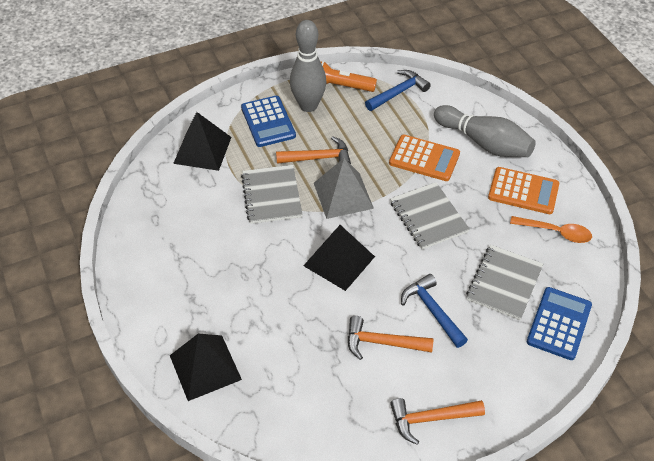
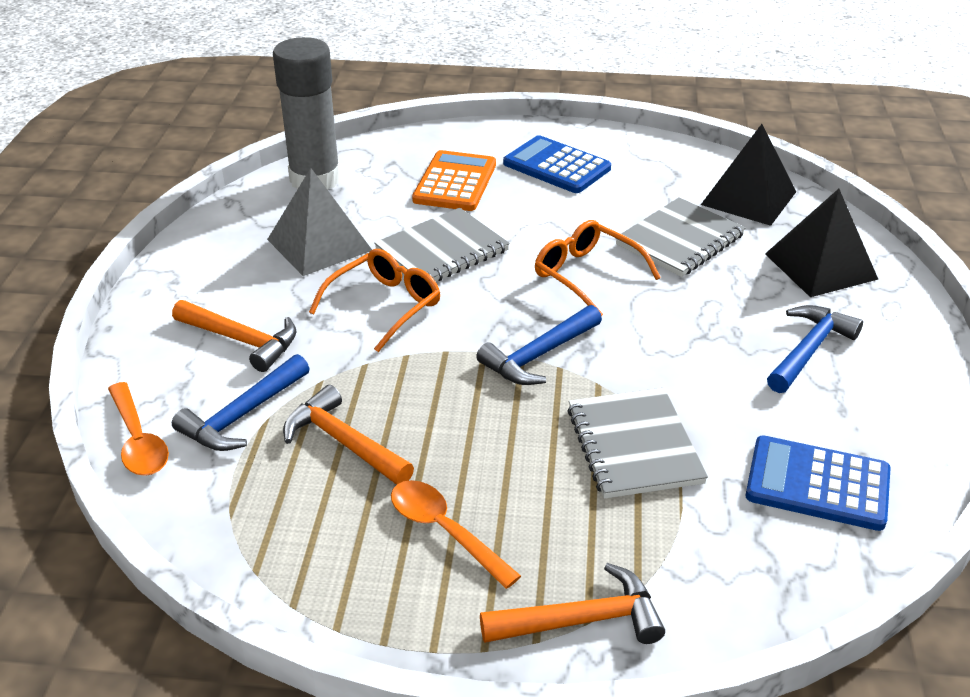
black pyramid: [170,334,242,401] [173,112,231,171] [303,225,375,291] = 3 -> [701,124,796,226] [765,189,878,297] = 2
blue hammer: [365,70,431,111] [401,274,468,348] = 2 -> [172,354,310,451] [476,305,602,385] [767,305,863,393] = 3
grey bowling pin: [290,20,327,112] [434,105,536,157] = 2 -> none = 0
grey glue stick: none = 0 -> [273,37,341,190] = 1
orange calculator: [389,135,460,181] [488,167,559,214] = 2 -> [412,150,496,211] = 1
orange flashlight: [320,61,377,92] = 1 -> none = 0
orange glasses: none = 0 -> [309,249,440,352] [535,220,661,316] = 2
orange spoon: [510,216,592,243] = 1 -> [108,382,169,476] [391,480,521,589] = 2

